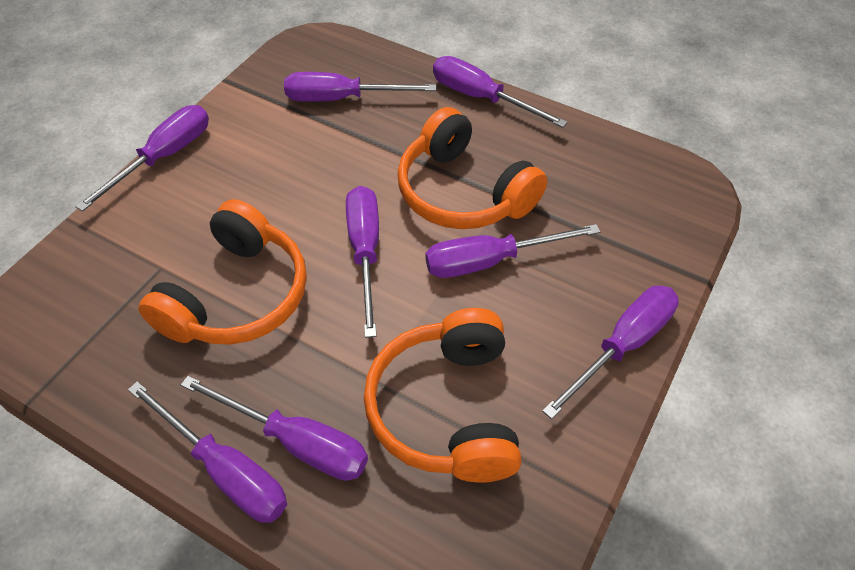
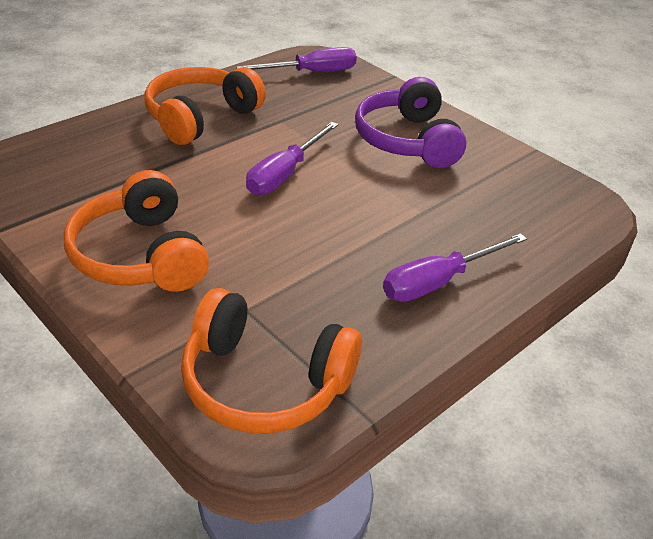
purple headphones: none = 0 -> [355,77,467,168] = 1
purple screwdriver: [75,105,209,212] [128,381,287,523] [181,376,368,481] [284,72,436,102] [346,186,379,338] [425,224,600,278] [433,56,568,128] [542,285,679,419] = 8 -> [236,47,357,72] [246,122,339,195] [383,233,527,302] = 3

